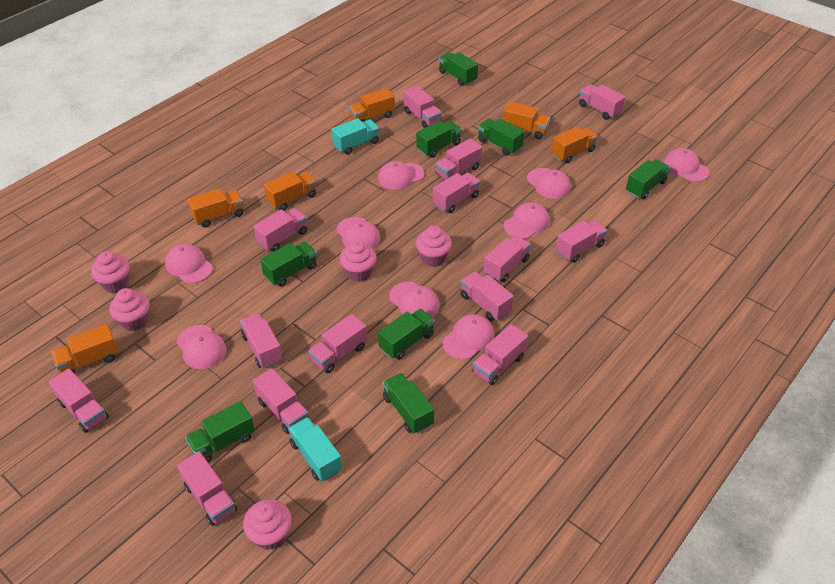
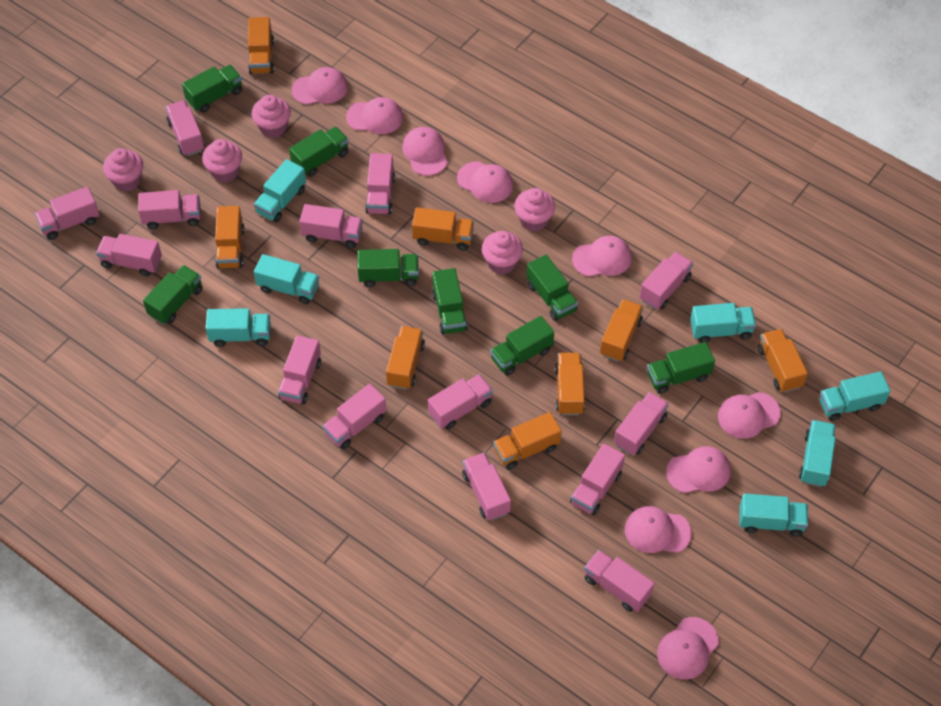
orange truck: [51,324,119,374] [188,188,244,228] [264,172,316,211] [348,88,395,122] [503,101,551,139] [551,126,598,163] = 6 -> [215,206,245,269] [248,17,274,75] [386,326,425,390] [412,207,474,251] [493,412,562,470] [555,353,585,415] [600,299,643,362] [758,329,808,393] = 8
turquoise truck: [288,417,342,481] [331,118,380,155] = 2 -> [206,308,271,347] [254,159,306,222] [254,254,319,304] [690,303,756,343] [740,493,808,537] [799,420,836,487] [820,371,890,421] = 7

